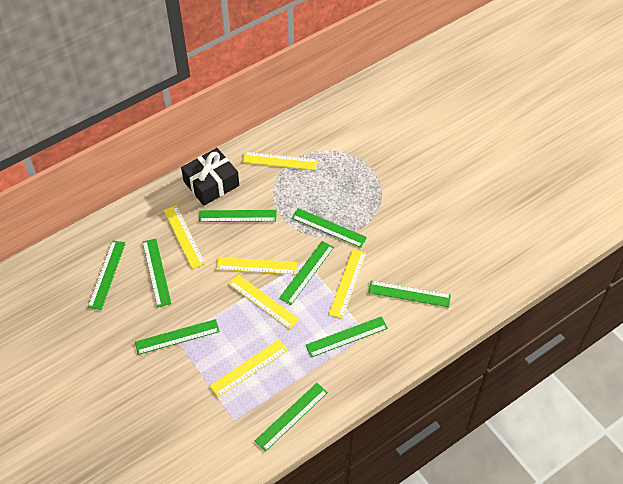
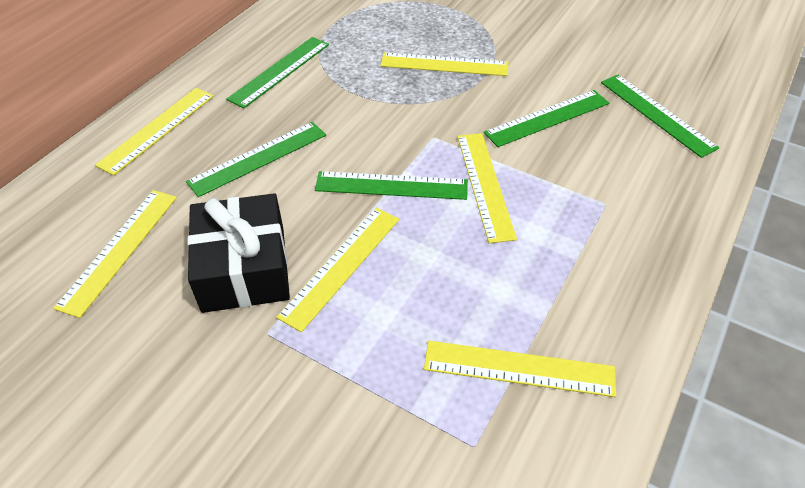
green ruler: [88,240,126,310] [135,319,220,355] [142,239,172,307] [199,210,276,222] [255,383,328,452] [279,241,334,305] [292,208,367,248] [306,316,388,357] [368,281,451,307] = 9 -> [186,122,326,197] [226,37,329,109] [315,171,468,200] [484,90,609,147] [601,74,719,158] = 5

